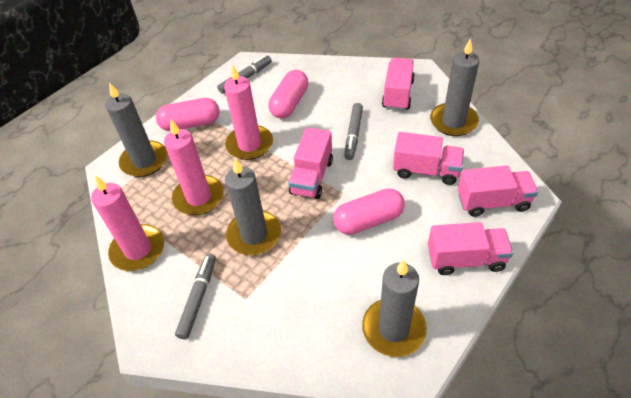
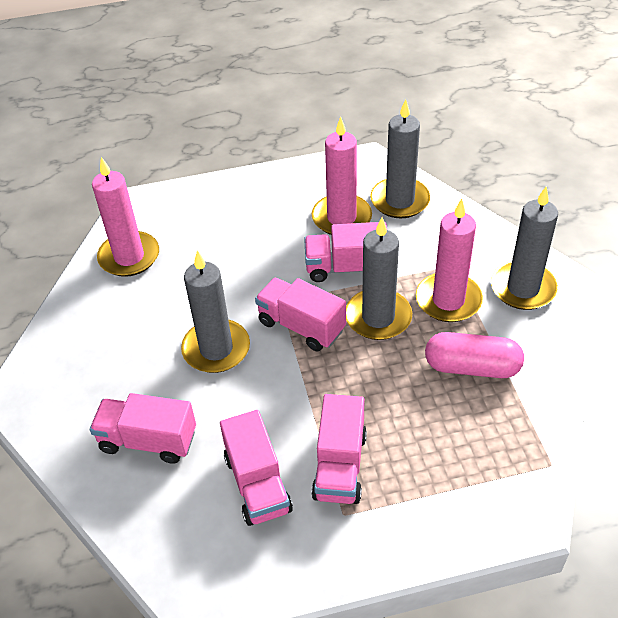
grey marker: [175,254,216,340] [217,55,272,94] [344,103,363,160] = 3 -> none = 0
pink capsule: [156,98,220,131] [268,70,308,119] [333,188,405,235] = 3 -> [425,332,524,378] = 1

